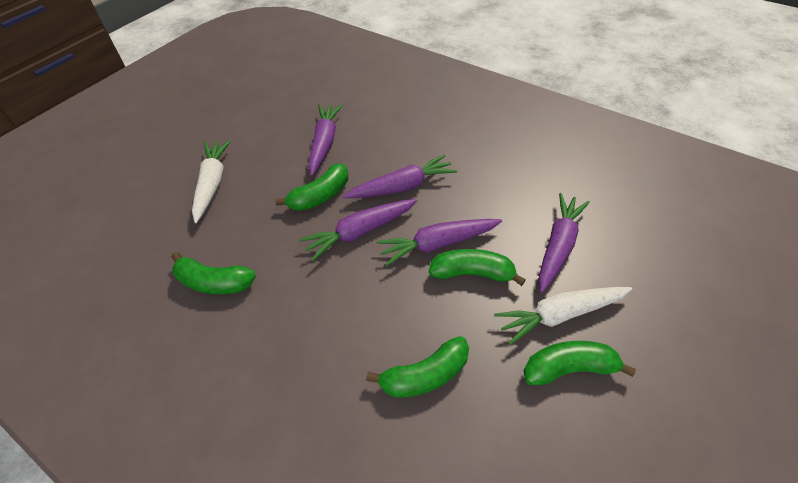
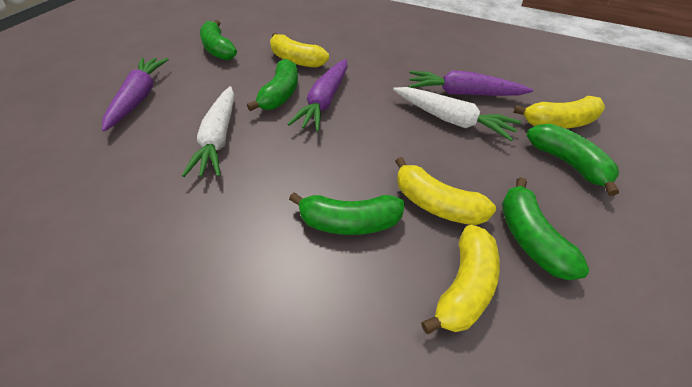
purple carrot: [299,199,417,261] [308,104,343,176] [343,154,457,198] [376,219,502,266] [539,193,590,293] = 5 -> [102,58,169,131] [288,59,348,132] [408,70,533,96] = 3
yellow banana: none = 0 -> [270,33,329,68] [395,157,496,225] [421,225,500,334] [513,96,605,129] = 4

